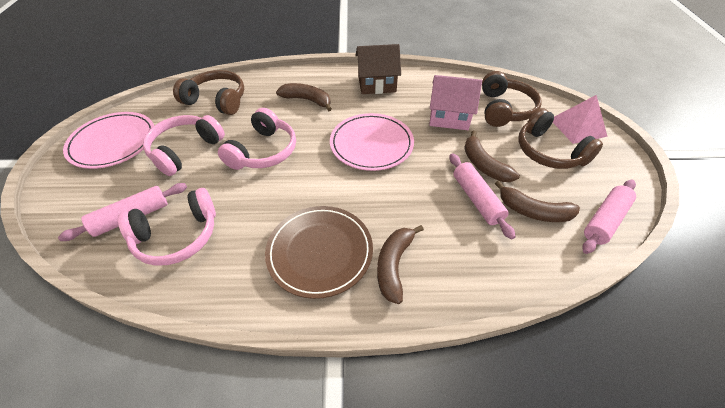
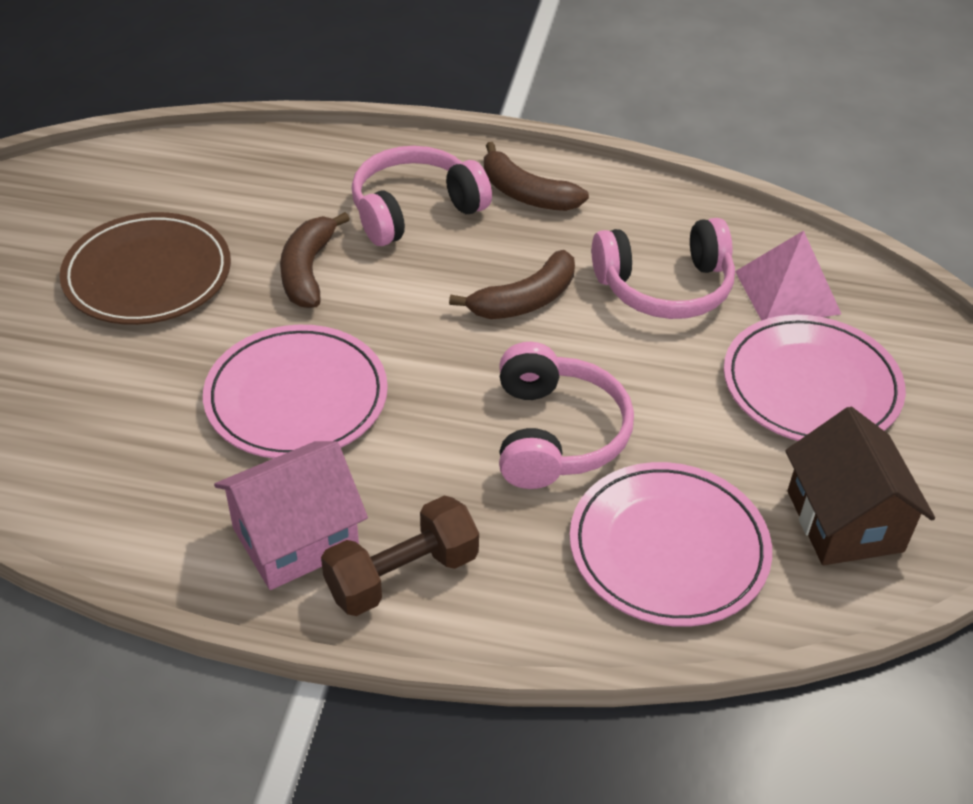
brown banana: [276,83,332,111] [377,225,424,304] [464,131,520,182] [495,181,580,222] = 4 -> [280,212,350,308] [449,250,575,319] [484,142,589,211] = 3
brown dumbbell: none = 0 -> [321,496,479,616] = 1
brown headphones: [173,70,244,115] [482,71,542,127] [518,108,603,169] = 3 -> none = 0
pink plate: [63,112,154,169] [330,113,414,171] = 2 -> [203,325,388,458] [570,462,772,627] [724,315,906,441] = 3
pink rolling pin: [58,183,187,241] [449,153,516,239] [582,180,636,254] = 3 -> none = 0

